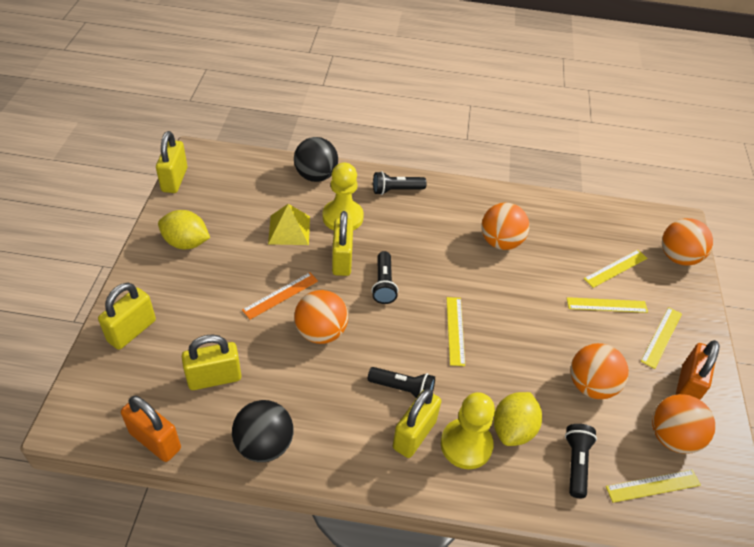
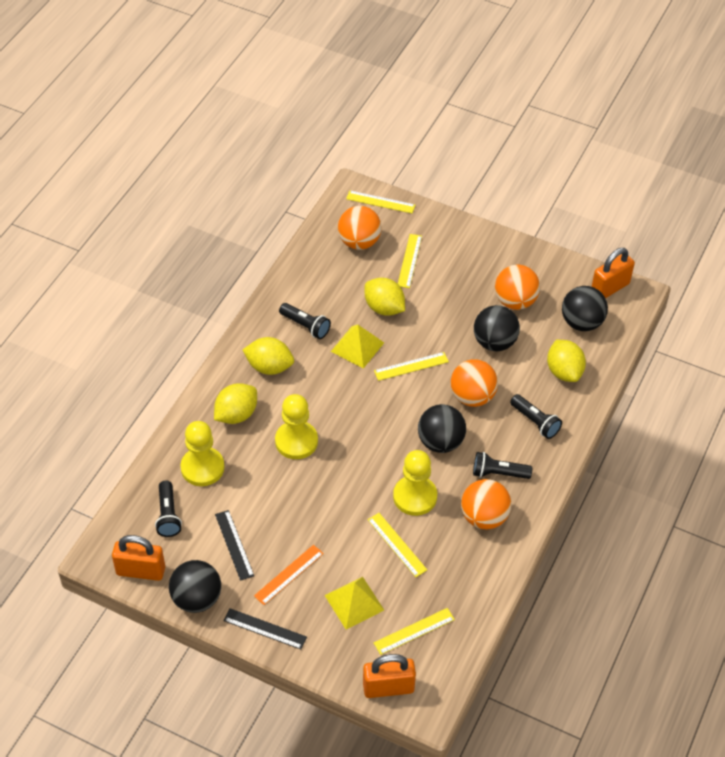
black ball: [232,400,293,462] [294,137,338,182] = 2 -> [169,560,221,613] [418,404,466,453] [474,305,520,351] [562,286,608,331] = 4
black ruler: none = 0 -> [215,510,254,581] [223,608,307,649] = 2
orange ball: [294,290,348,344] [481,203,529,250] [570,343,629,399] [652,394,715,454] [662,218,713,266] = 5 -> [338,206,382,250] [451,359,498,407] [461,479,511,530] [495,265,540,310] = 4
orange padlock: [121,396,181,462] [676,340,720,400] = 2 -> [112,535,165,581] [363,654,416,698] [592,248,635,298] = 3
yellow lemon: [158,210,210,249] [494,392,542,446] = 2 -> [214,383,257,424] [243,337,294,375] [365,278,405,316] [547,340,586,382] = 4
yellow padlock: [98,283,156,350] [156,131,187,193] [182,335,241,390] [332,211,353,276] [393,389,441,458] = 5 -> none = 0
yellow pawn: [323,163,364,230] [441,392,495,469] = 2 -> [181,421,225,486] [275,394,318,459] [393,450,437,516] = 3
yellow pyramid: [268,204,310,245] = 1 -> [325,577,384,630] [331,325,384,369] = 2

